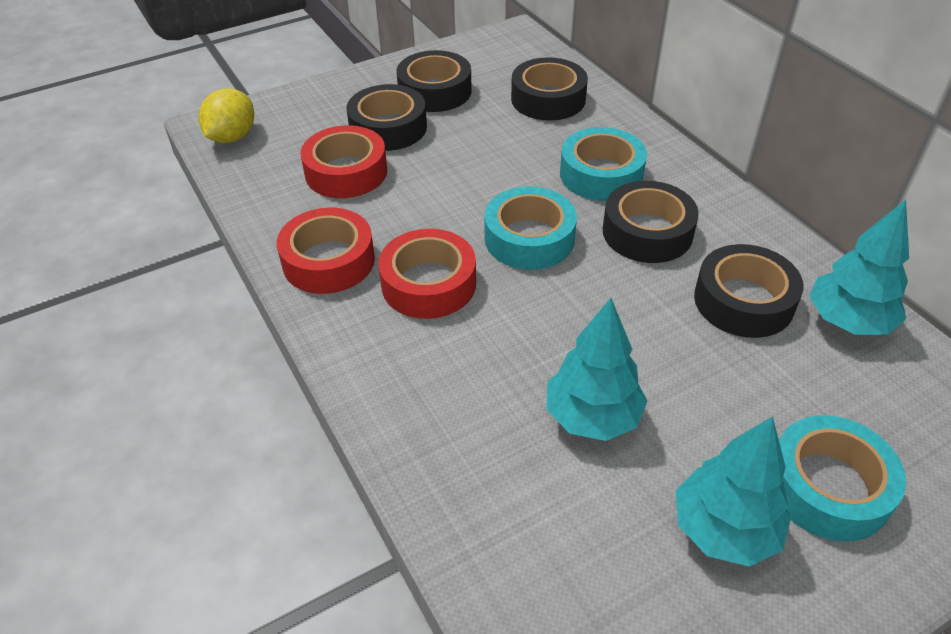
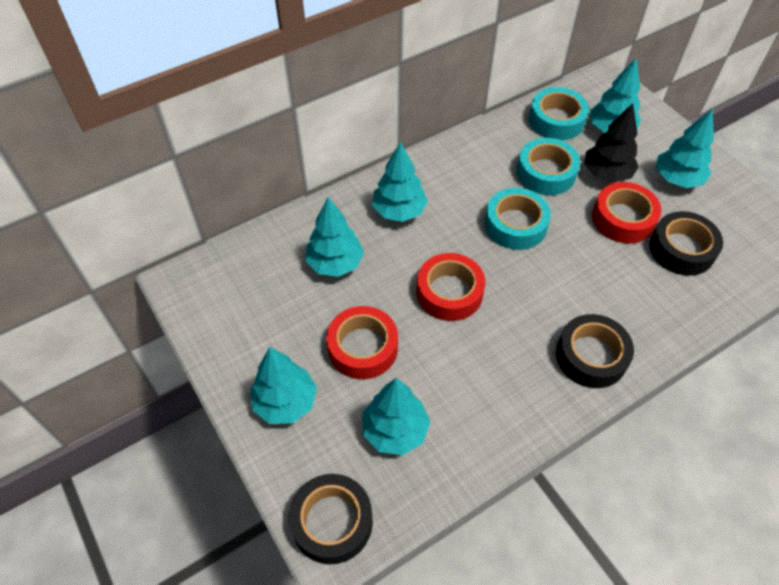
black tape: [346,84,427,151] [397,50,472,112] [511,57,588,121] [603,181,699,263] [694,244,803,338] = 5 -> [289,474,373,564] [556,314,634,388] [650,211,723,276] = 3
black tree: none = 0 -> [585,103,639,183] = 1
turquoise tree: [547,298,648,441] [676,416,791,566] [809,199,909,335] = 3 -> [250,347,317,424] [306,197,364,277] [363,378,430,455] [372,142,428,222] [590,58,641,133] [656,108,714,188] = 6
yellow lemon: [199,88,254,143] = 1 -> none = 0

